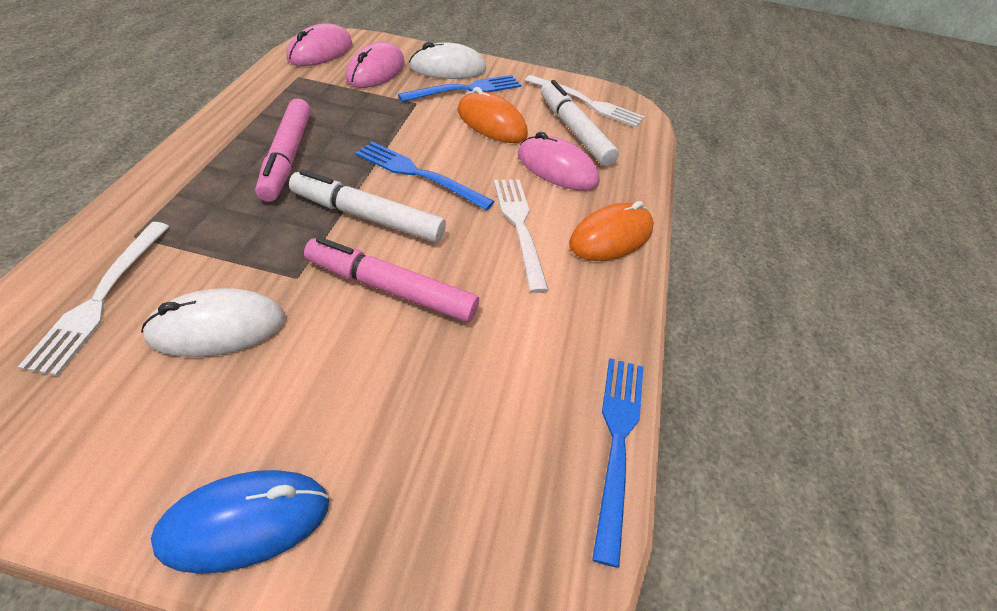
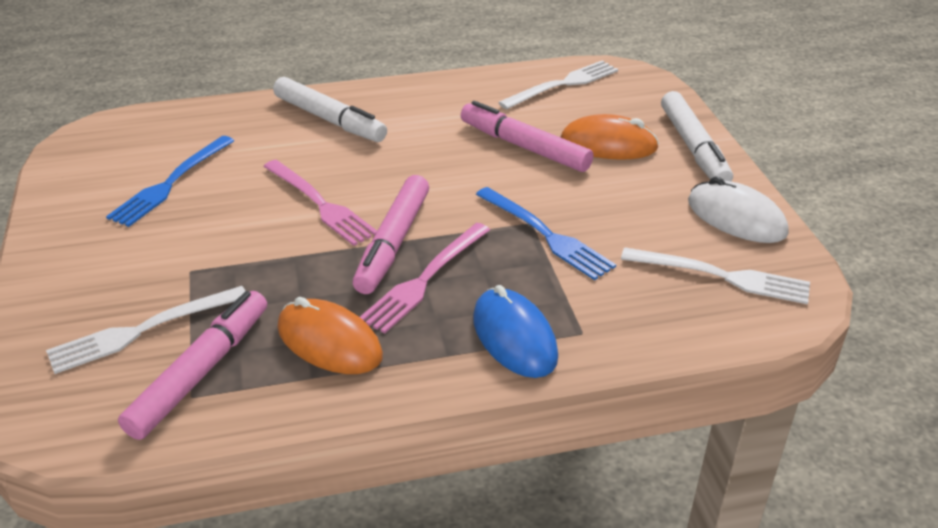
blue fork: [355,142,495,210] [398,75,521,102] [592,358,643,567] = 3 -> [106,136,234,227] [476,187,616,280] = 2
pink fork: none = 0 -> [263,160,377,246] [360,223,490,333] = 2
pink marker: [255,98,311,202] [304,237,479,323] = 2 -> [118,291,267,440] [353,175,429,294] [461,101,593,172] = 3
pink mouse: [286,23,352,66] [346,42,405,88] [518,132,600,191] = 3 -> none = 0
white mouse: [141,288,285,357] [409,42,486,79] = 2 -> [688,176,789,243] = 1

